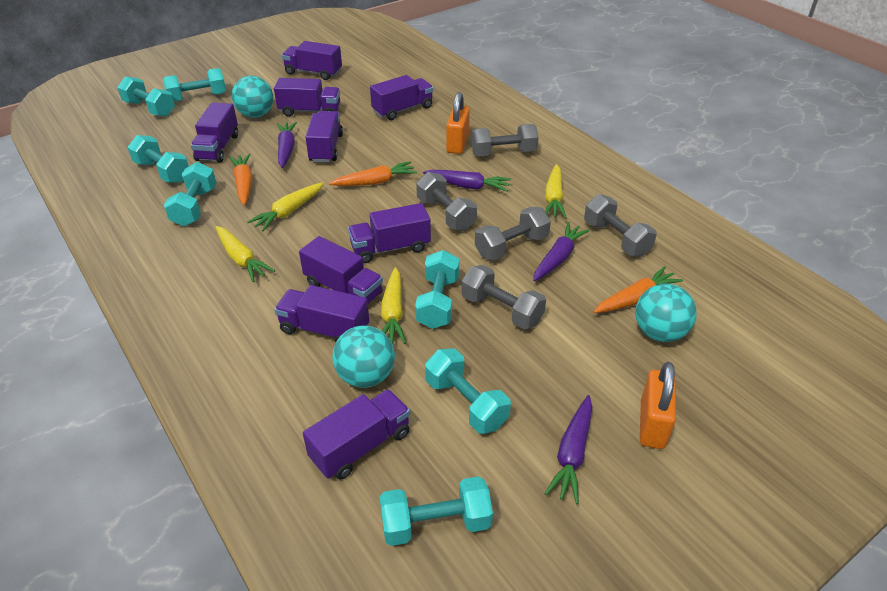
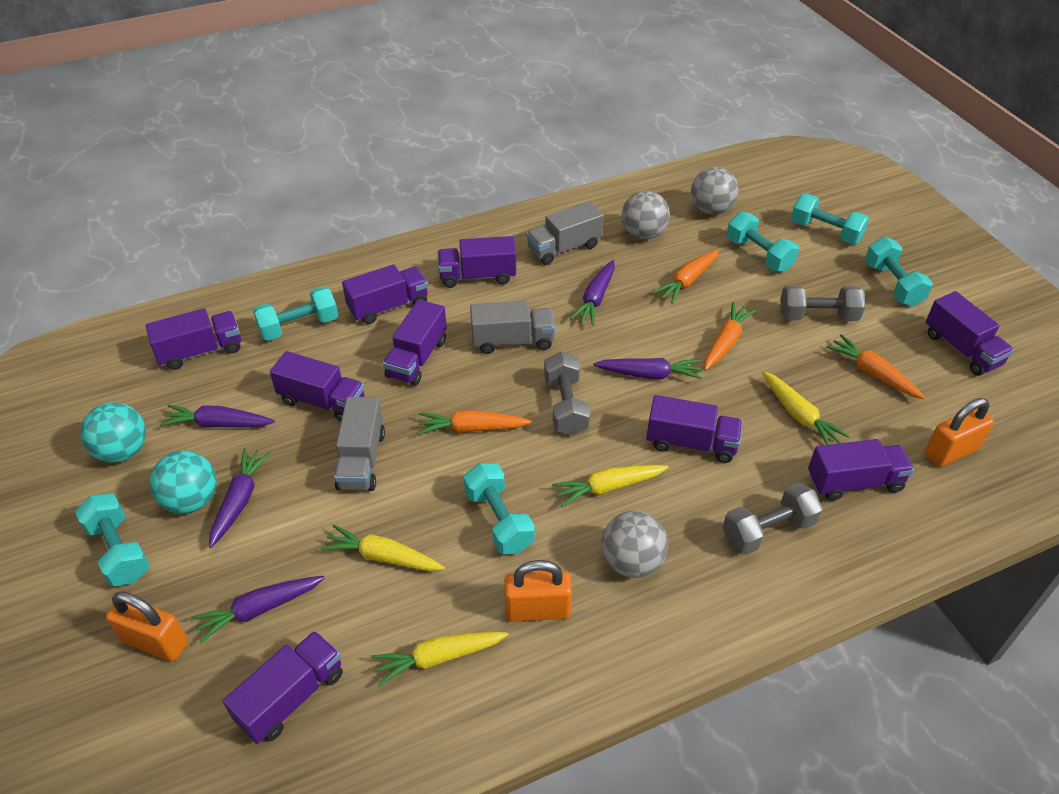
grey ball: none = 0 -> [602,511,668,578] [621,191,670,240] [691,167,738,215] = 3
grey dumbbell: [416,172,477,231] [461,265,546,329] [471,124,539,156] [475,207,551,260] [584,194,657,257] = 5 -> [544,352,591,436] [722,482,823,555] [780,285,865,321] = 3
grey truck: none = 0 -> [334,397,385,491] [470,301,555,354] [526,201,604,265] = 3
orange carrot: [229,154,252,205] [329,161,417,186] [593,266,683,313] = 3 -> [418,410,532,434] [653,249,719,304] [704,302,756,370] [826,334,925,399] = 4
orange padlock: [446,92,470,154] [640,362,676,449] = 2 -> [106,591,188,662] [504,560,572,621] [925,398,994,467] = 3
purple carrot: [277,122,297,168] [423,170,511,192] [533,222,590,281] [544,395,593,504] = 4 -> [159,405,275,428] [191,576,325,644] [209,448,271,548] [570,260,615,326] [593,358,702,379] = 5
turquoise ball: [232,76,273,118] [332,325,395,388] [635,284,697,342] = 3 -> [81,402,146,463] [150,450,216,514] = 2
turquoise dumbbell: [117,76,175,117] [127,135,189,183] [163,68,226,102] [164,162,216,226] [379,476,493,546] [415,250,459,329] [425,348,511,434] = 7 -> [75,493,150,586] [253,286,338,341] [464,463,535,554] [726,212,799,272] [791,194,869,244] [865,237,933,306] = 6

